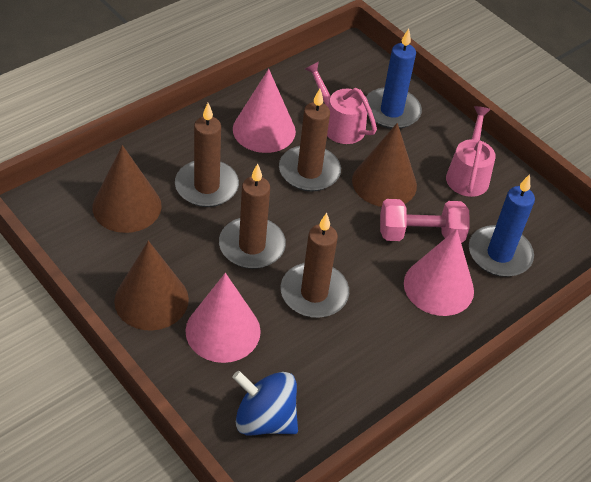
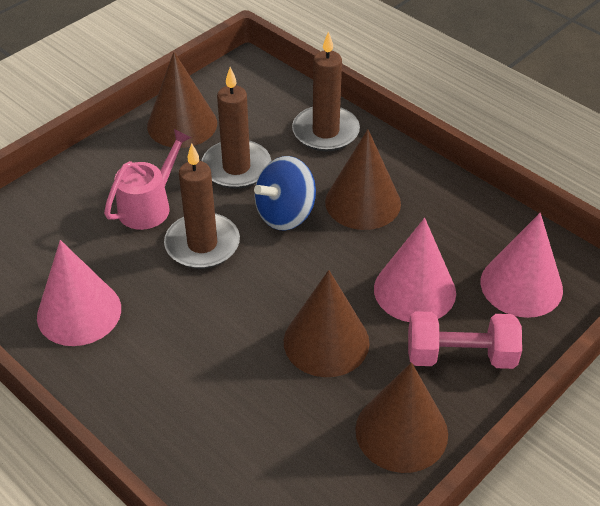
blue candle: [366,29,422,129] [469,174,535,277] = 2 -> none = 0
brown candle: [175,103,239,207] [219,164,286,269] [279,89,341,192] [281,213,349,318] = 4 -> [164,143,240,269] [202,67,271,189] [292,31,360,151] = 3
brown cone: [92,145,162,233] [114,241,189,331] [352,123,417,207] = 3 -> [147,52,217,148] [284,270,370,377] [325,129,401,230] [355,362,448,473] = 4
pink watering can: [305,61,377,144] [446,106,496,197] = 2 -> [104,129,191,230] = 1

